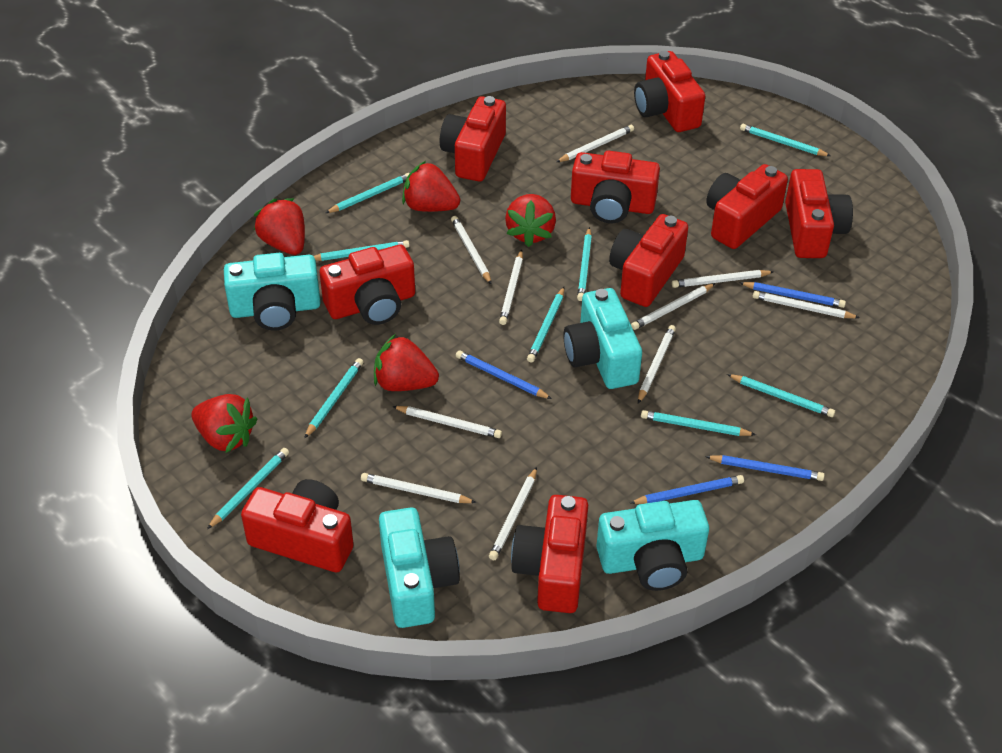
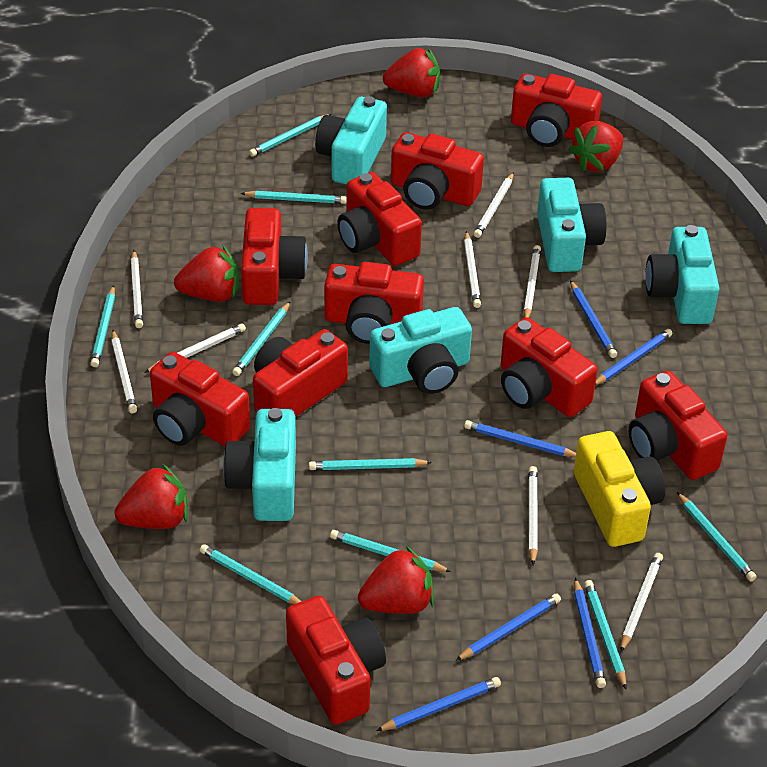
blue pencil: [456,350,552,399] [630,475,744,504] [705,455,825,481] [740,282,846,308] = 4 -> [376,677,501,731] [456,594,561,661] [464,420,576,457] [570,280,617,358] [574,578,606,688] [595,329,672,385] = 6
red camera: [241,479,354,572] [319,245,415,325] [440,96,506,181] [511,495,588,613] [571,151,660,223] [609,214,688,307] [634,51,705,132] [706,164,788,249] [785,169,853,258] = 9 -> [150,352,250,447] [241,208,308,305] [253,329,348,417] [286,596,386,725] [324,262,424,344] [337,172,422,266] [391,132,484,210] [501,317,598,417] [511,74,602,147] [629,371,727,480] = 10
turquoise camera: [224,253,321,330] [379,507,459,628] [563,288,642,389] [596,500,709,591] = 4 -> [223,408,296,521] [315,96,387,184] [369,307,472,394] [537,178,606,272] [645,225,720,324] = 5
white pencil: [361,473,477,503] [392,406,502,438] [451,216,492,285] [489,467,537,560] [499,250,523,325] [556,125,634,162] [631,283,716,330] [638,325,676,404] [672,270,773,288] [753,291,860,318] = 10 -> [111,330,137,413] [131,250,143,328] [144,323,246,373] [464,231,481,308] [474,172,514,238] [524,245,541,318] [528,466,538,565] [621,553,663,652] = 8
yellow camera: none = 0 -> [574,431,665,547] = 1

